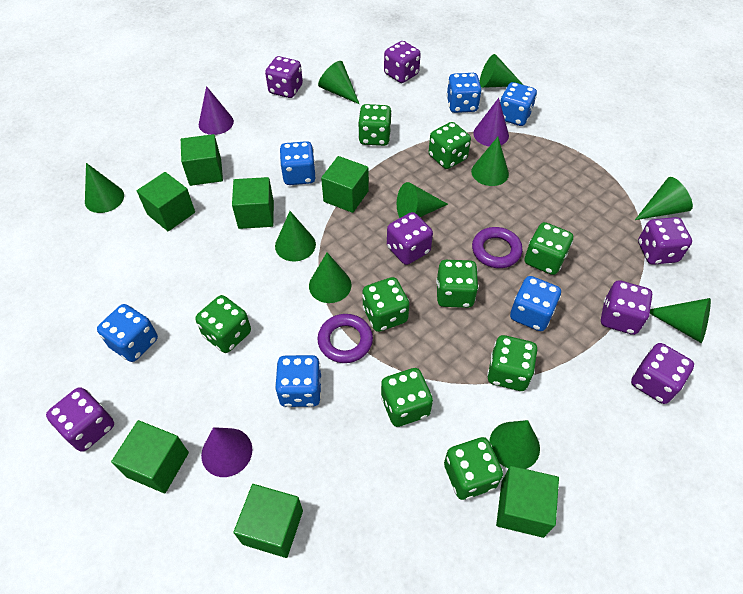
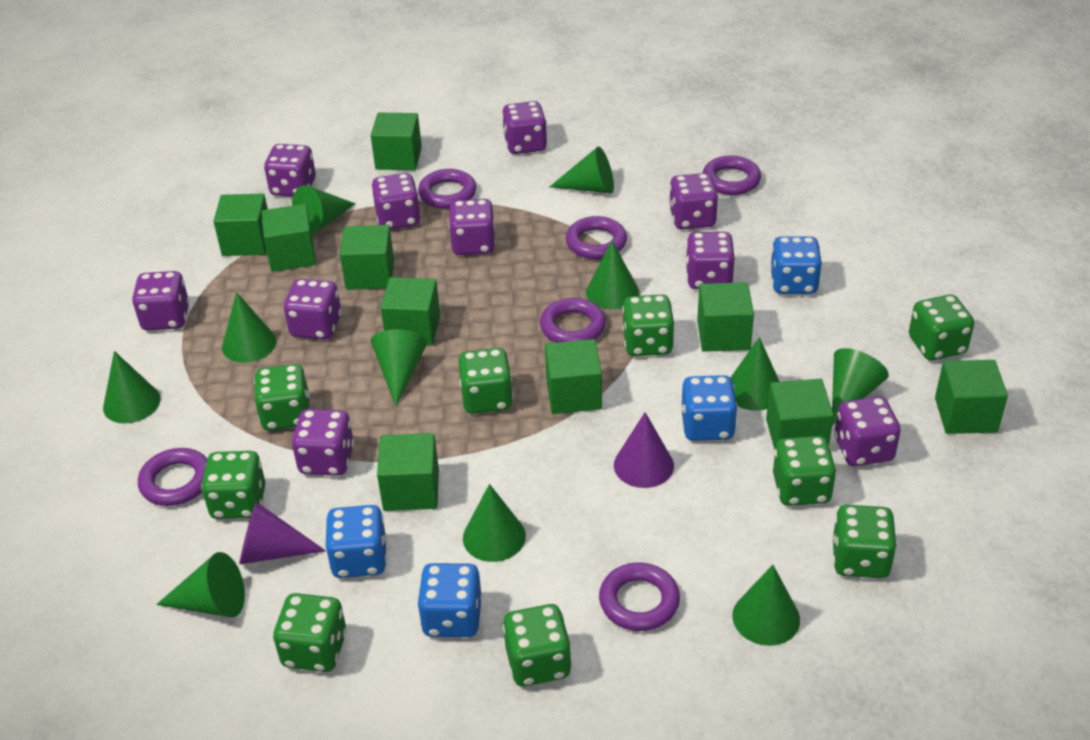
blue dice: [97,304,158,362] [275,355,321,407] [280,141,316,185] [447,73,481,113] [500,82,537,126] [510,276,561,331] = 6 -> [326,505,387,578] [417,563,482,637] [681,375,738,441] [770,236,822,294] = 4
green cone: [85,163,124,213] [275,211,316,261] [309,252,351,303] [318,61,359,104] [397,182,448,218] [471,137,509,186] [480,54,523,88] [489,420,540,469] [635,177,693,220] [650,298,711,343] = 10 -> [103,351,161,424] [156,552,245,617] [222,292,276,363] [292,185,356,235] [371,329,427,406] [463,484,526,562] [550,146,614,194] [586,240,639,310] [730,337,780,411] [732,565,800,646] [832,348,889,425] = 11
green cube: [111,420,189,493] [137,172,195,231] [181,134,223,186] [232,177,274,229] [233,484,303,558] [321,156,369,213] [496,466,559,538] = 7 -> [213,193,268,256] [261,204,316,272] [340,225,394,290] [371,113,422,170] [377,433,439,511] [381,277,440,346] [545,339,602,414] [697,282,754,352] [766,379,834,450] [935,360,1008,434] = 10
purple cone: [199,86,234,135] [201,427,252,477] [473,98,509,146] = 3 -> [239,502,326,564] [614,412,674,488] = 2
purple dice: [46,387,114,452] [265,56,303,98] [384,41,421,83] [387,212,433,265] [601,280,652,335] [631,343,694,404] [638,217,692,265] = 7 -> [132,271,189,331] [264,144,316,197] [284,279,342,340] [292,409,354,476] [371,173,421,230] [449,199,496,255] [502,101,547,154] [669,173,718,230] [685,232,735,289] [834,396,901,467] = 10
purple ring: [318,314,373,363] [472,227,523,268] = 2 -> [138,448,207,506] [418,169,476,209] [540,298,606,343] [566,216,627,259] [599,563,680,631] [703,155,761,195] = 6

